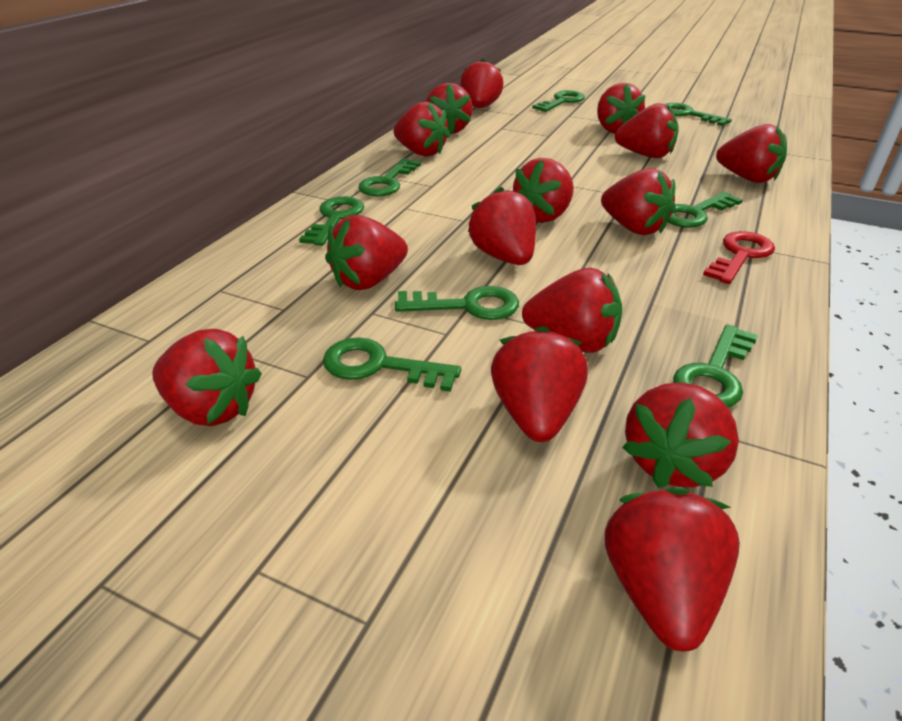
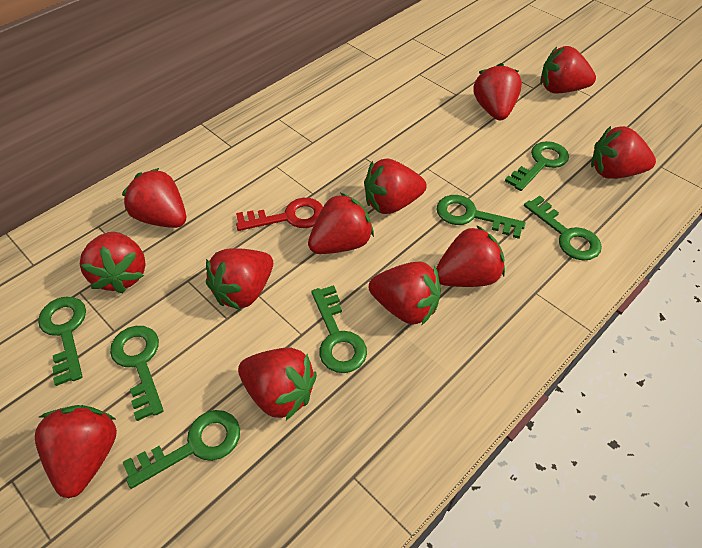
green key: [299,196,364,246] [323,337,461,392] [358,158,421,196] [395,286,519,320] [532,90,585,112] [664,103,732,126] [667,192,743,227] [673,324,758,407] = 8 -> [38,297,86,386] [110,326,164,421] [123,410,240,489] [311,285,367,373] [437,195,525,239] [505,141,569,191] [524,196,602,261] = 7
red strawberry: [152,329,262,426] [325,215,408,290] [393,102,450,157] [426,83,473,134] [460,59,504,108] [468,187,536,265] [491,326,588,442] [513,158,574,223] [522,268,622,353] [597,83,646,134] [601,168,676,235] [605,487,740,651] [615,103,679,158] [622,383,739,488] [716,124,787,183] = 15 -> [35,405,117,498] [80,232,146,293] [122,168,186,228] [206,248,273,310] [238,347,317,420] [308,193,374,254] [364,159,427,214] [369,262,441,325] [436,225,505,287] [473,63,522,120] [540,46,596,94] [591,126,656,179] = 12

